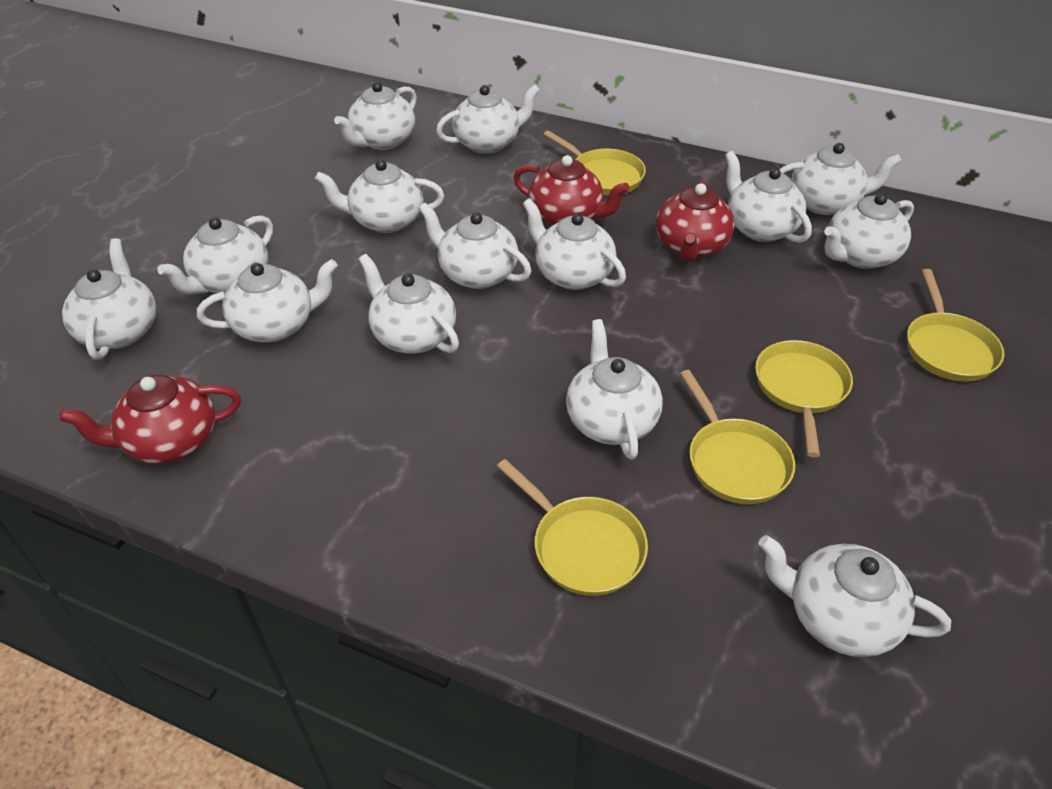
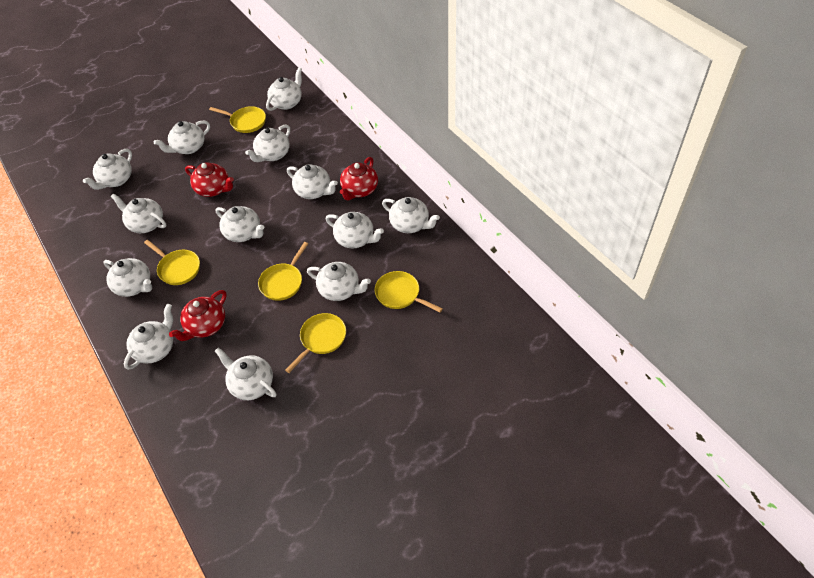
white teapot: [62,238,156,360] [158,215,273,294] [197,259,338,342] [315,160,444,233] [334,82,417,150] [359,254,459,354] [418,203,532,289] [436,85,540,154] [523,198,626,290] [566,319,663,460] [725,151,812,243] [758,535,951,657] [779,143,902,215] [824,193,914,269] = 14 -> [83,149,132,190] [103,258,152,297] [111,194,166,233] [124,304,173,370] [154,120,210,154] [215,348,277,400] [216,206,264,242] [245,124,290,162] [266,67,302,111] [287,164,338,199] [307,262,371,301] [326,212,384,248] [382,197,440,233] = 13

